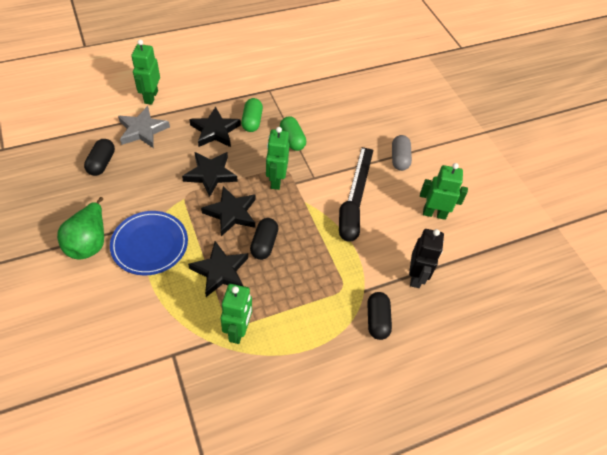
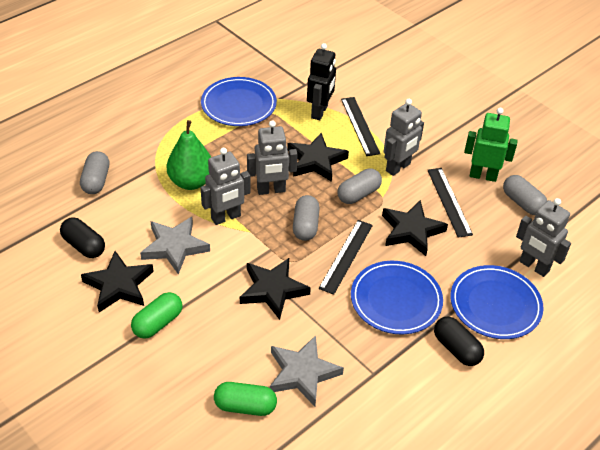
black capsule: [84,139,115,176] [250,218,278,260] [339,201,360,242] [368,292,392,340] = 4 -> [60,217,105,258] [434,316,484,366] = 2
black ruler: [348,147,373,208] = 1 -> [319,220,373,295] [341,97,380,156] [427,168,473,238] = 3
blue plate: [110,211,188,275] = 1 -> [201,77,277,126] [351,261,443,334] [450,265,544,339] = 3
green robot: [131,39,160,105] [221,284,252,344] [266,127,289,190] [420,163,468,220] = 4 -> [464,108,518,182] = 1
grey capsule: [392,135,412,171] = 1 -> [80,151,109,194] [293,195,320,241] [337,168,382,204] [503,175,547,215] = 4
grey robot: none = 0 -> [201,148,251,225] [247,120,298,195] [384,99,424,176] [516,198,571,277] = 4
grey star: [118,106,170,148] = 1 -> [140,217,210,275] [270,335,344,406] = 2

